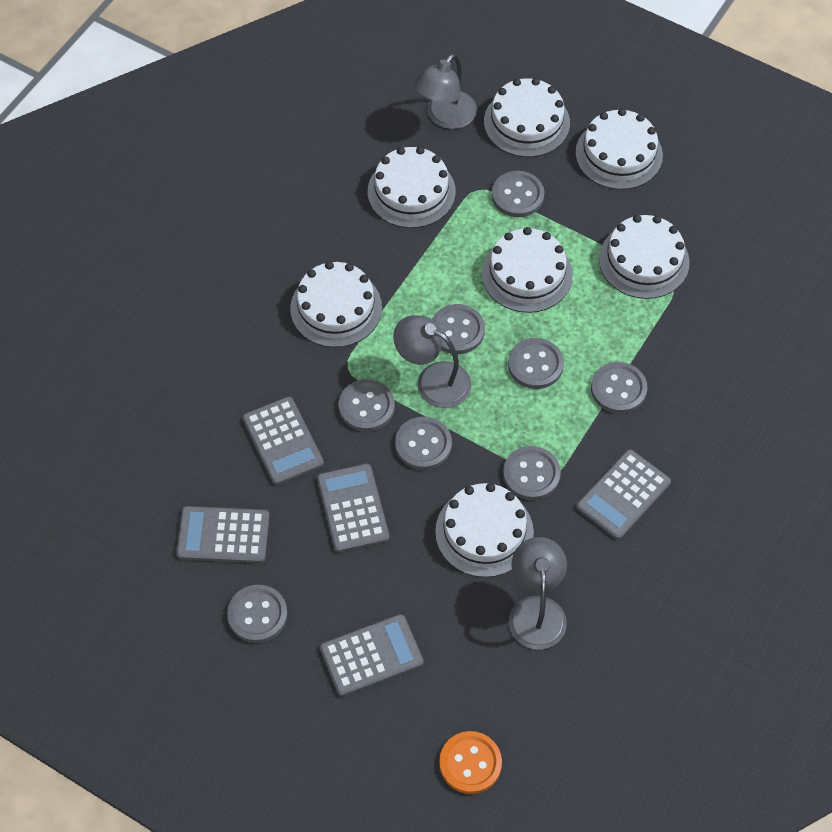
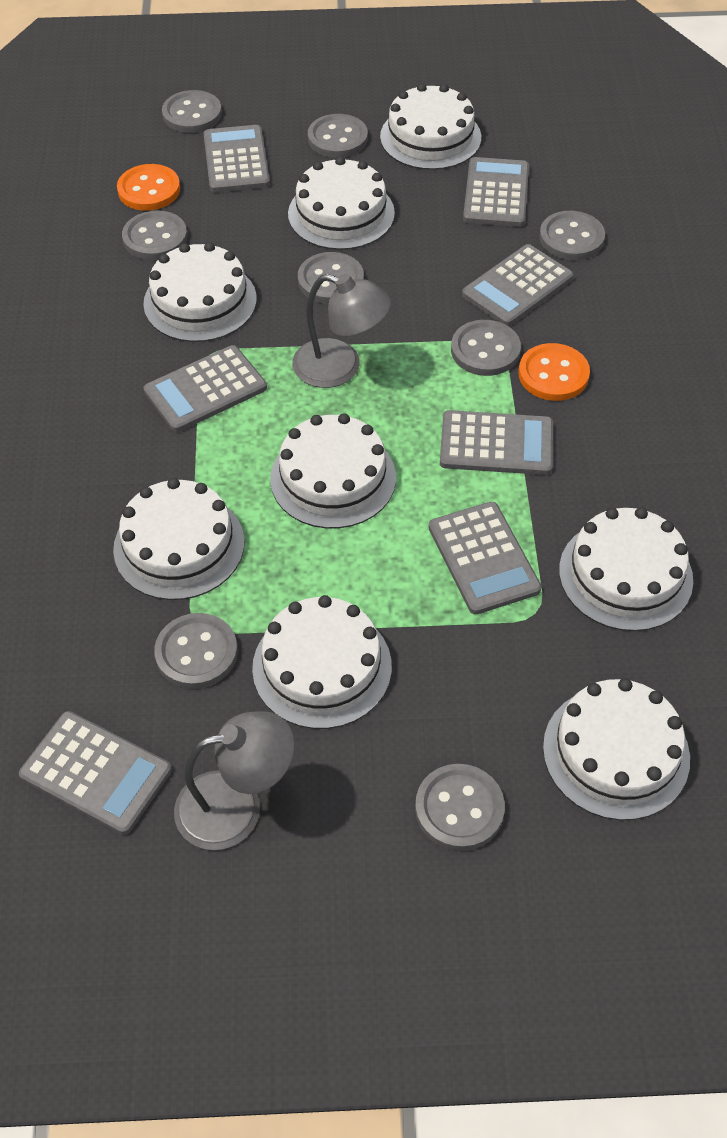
grey calculator: [176,506,270,563] [242,397,324,485] [317,464,390,553] [320,614,424,697] [576,449,671,540] = 5 -> [19,711,172,835] [143,345,267,432] [203,125,270,192] [428,502,542,615] [440,410,553,475] [462,244,573,326] [463,157,529,227] = 7
grey lamp: [393,315,471,408] [414,53,477,129] [509,537,567,650] = 3 -> [174,711,295,850] [292,274,391,388] = 2
orange button: [439,731,502,794] = 1 -> [117,164,180,211] [518,343,590,401] = 2
white cake: [290,261,382,347] [368,147,456,228] [435,483,534,577] [482,227,573,313] [484,78,570,157] [575,108,663,190] [599,215,690,299] = 7 -> [113,478,244,600] [143,242,257,342] [252,595,392,729] [270,413,396,529] [288,156,395,250] [380,83,481,170] [543,678,690,820] [559,507,693,631] = 8

